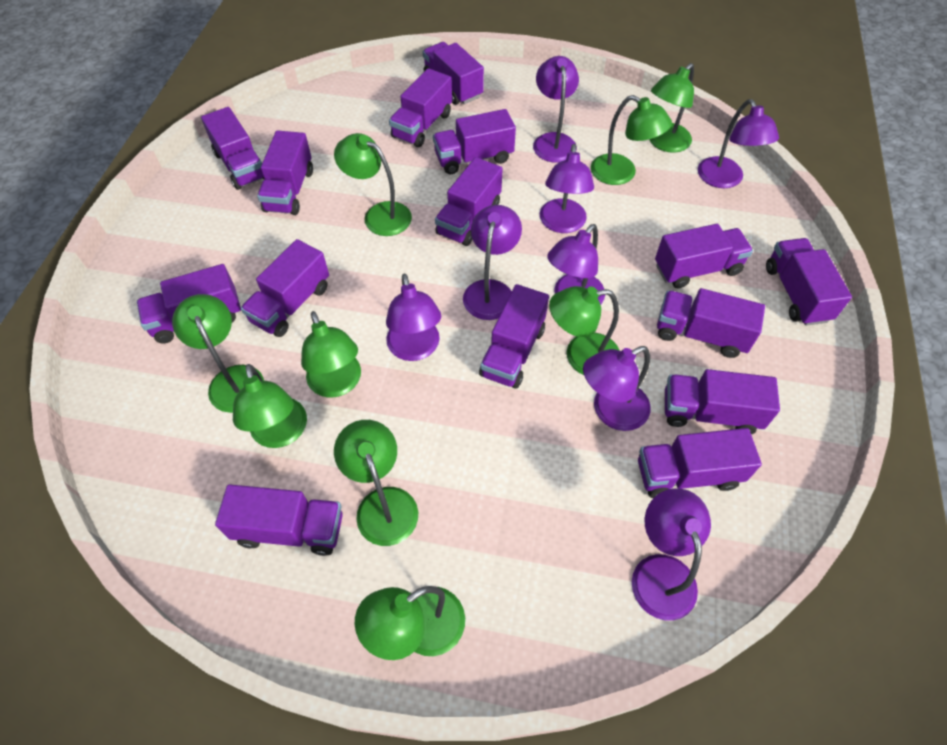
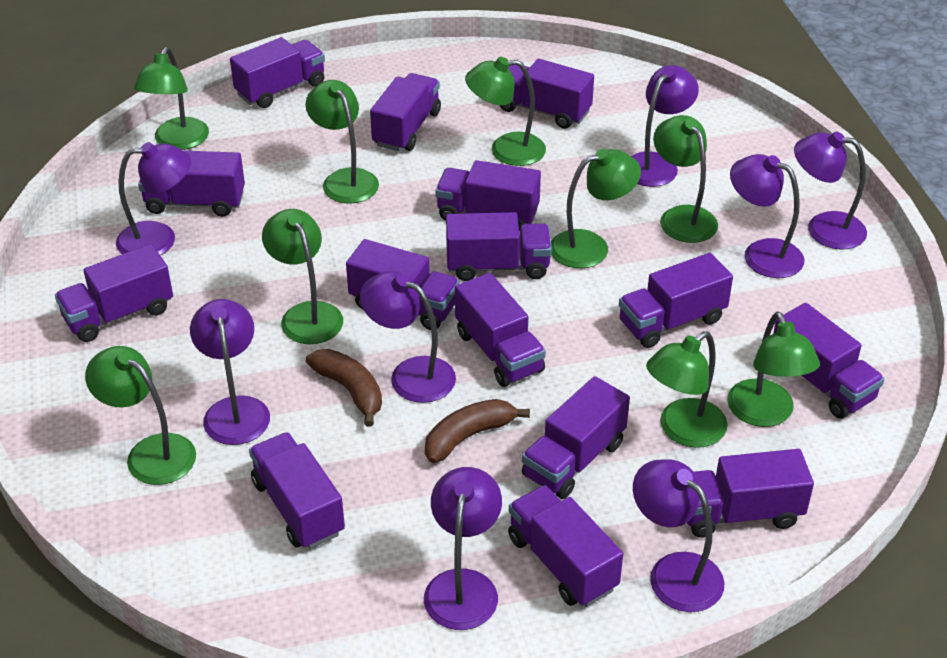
brown banana: none = 0 -> [306,349,382,427] [425,399,530,463] = 2

